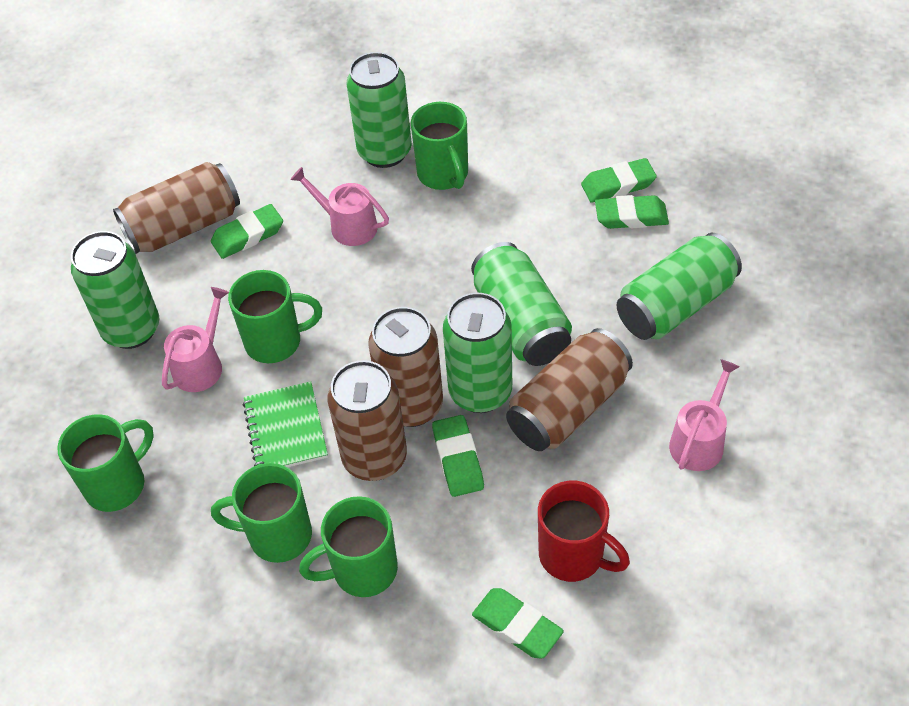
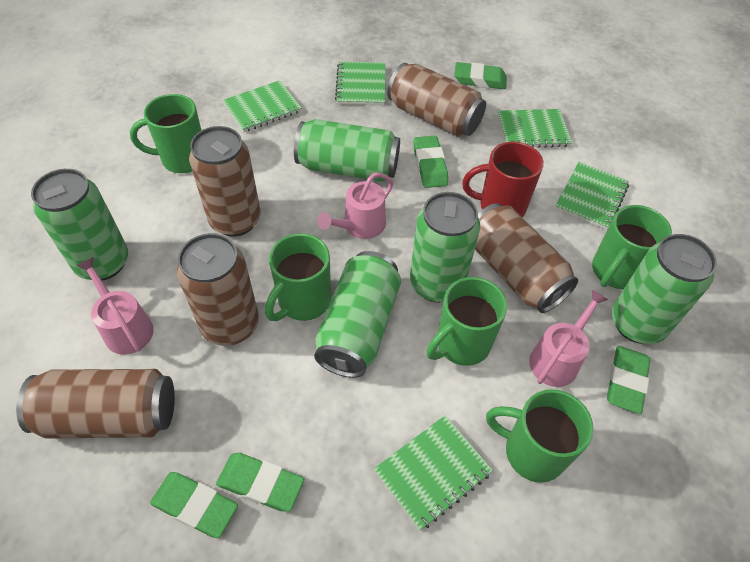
brown can: [113,162,240,254] [328,360,407,481] [368,307,443,427] [506,328,633,451] = 4 -> [16,369,175,439] [177,233,259,346] [189,126,261,237] [387,63,486,137] [475,203,578,313] = 5
green notebook: [243,381,328,467] = 1 -> [223,80,301,132] [335,61,385,105] [374,415,493,531] [498,109,572,148] [555,162,629,230] = 5

